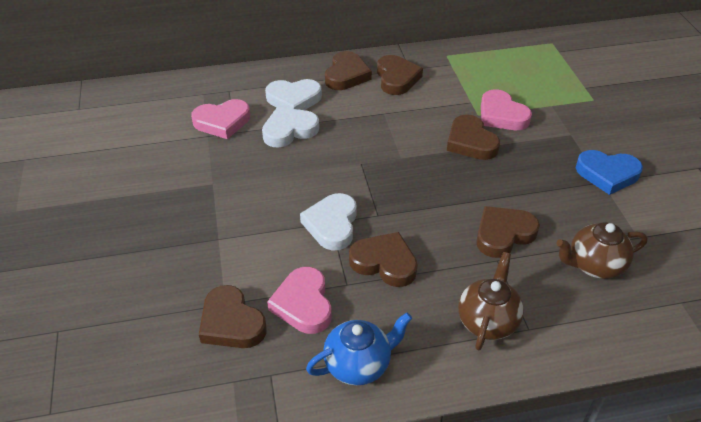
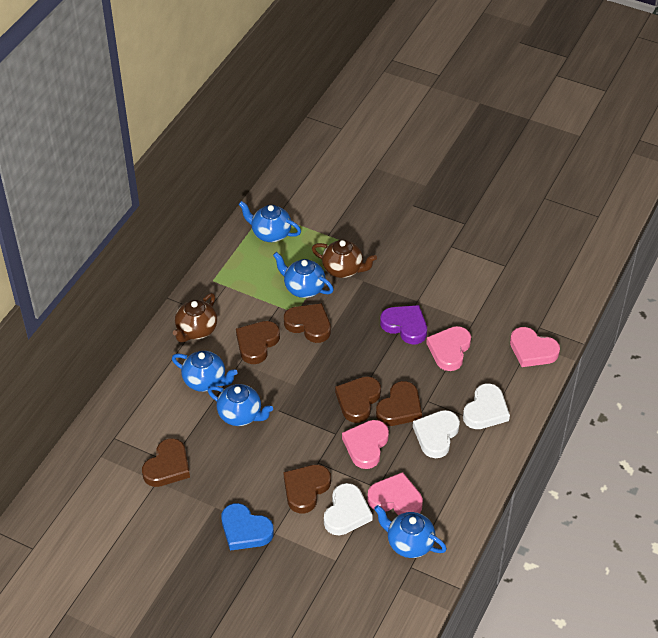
blue teapot: [306,313,412,385] = 1 -> [172,351,238,392] [208,384,273,426] [238,201,301,242] [273,252,334,298] [374,505,447,558] = 5
pink heart: [191,99,250,139] [267,267,332,334] [481,89,532,130] = 3 -> [342,420,389,469] [367,472,423,515] [426,326,471,371] [510,327,560,367] = 4
purple heart: none = 0 -> [380,305,427,344] = 1

